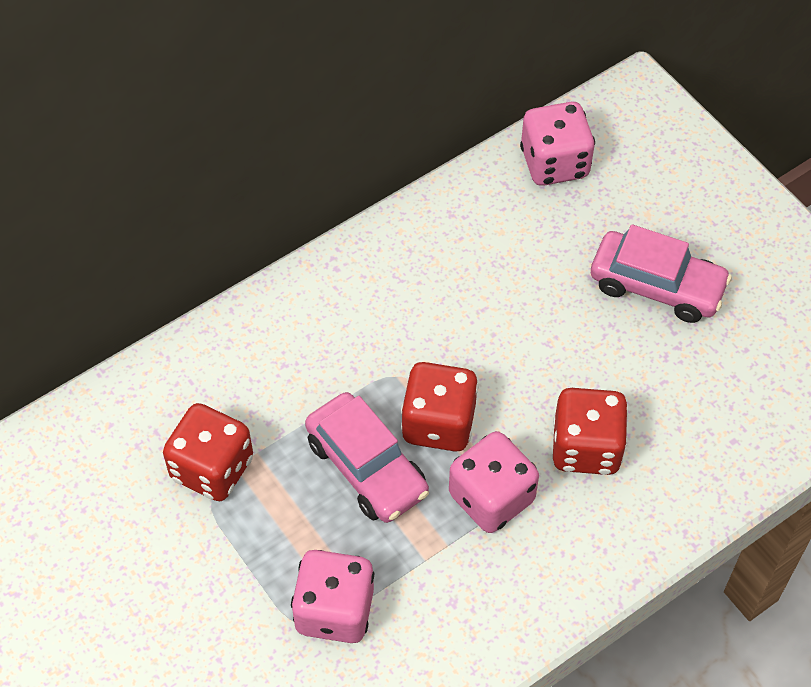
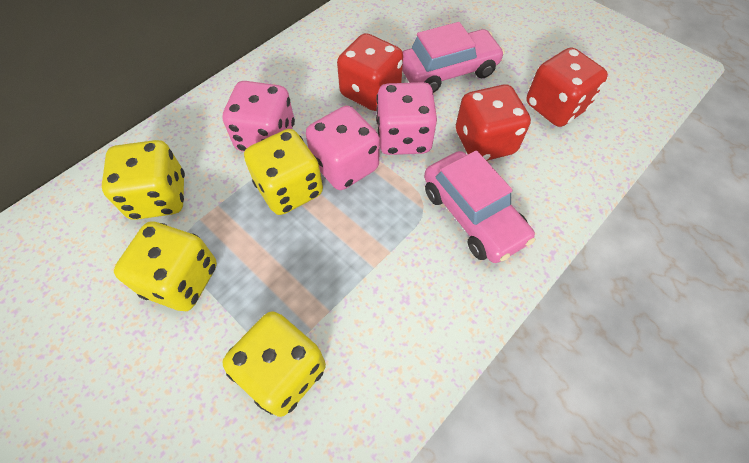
yellow dice: none = 0 -> [102,140,185,220] [114,221,217,311] [222,311,326,417] [244,129,323,215] = 4

